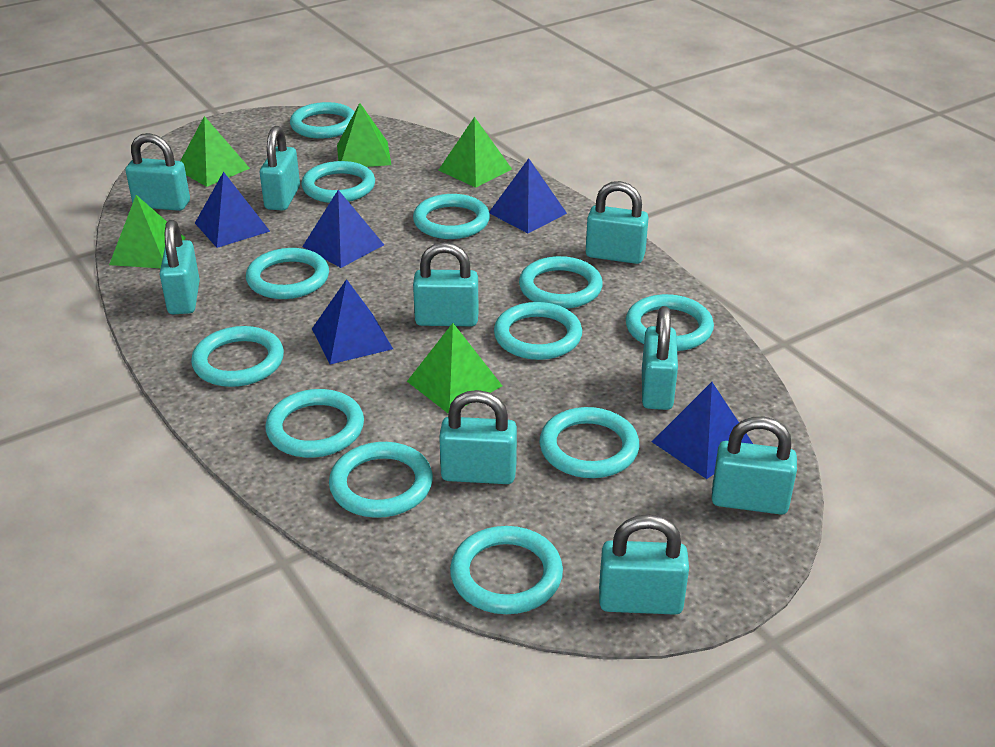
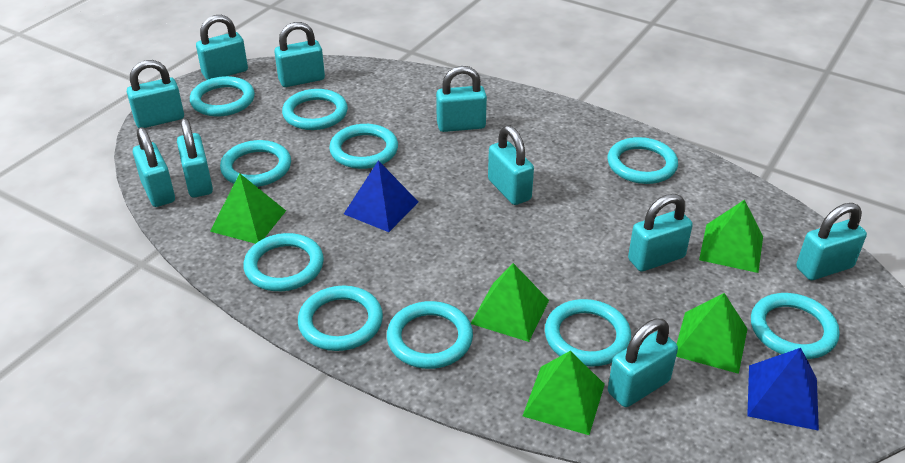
blue pyramid: [195,172,270,248] [302,190,384,268] [312,279,393,364] [489,158,567,233] [652,382,753,479] = 5 -> [344,160,418,232] [747,348,819,431] = 2
turquoise padlock: [126,133,190,211] [160,220,200,314] [260,126,300,211] [413,242,479,326] [439,390,517,484] [586,181,649,264] [599,514,689,615] [642,306,678,410] [712,417,797,515] = 9 -> [127,60,184,128] [133,127,175,207] [177,118,213,197] [196,15,248,80] [274,22,325,87] [436,66,487,132] [488,125,534,205] [608,319,678,407] [628,194,693,272] [796,203,867,280] = 10
turquoise ring: [191,326,284,387] [246,248,329,299] [265,389,364,458] [290,102,355,138] [301,161,375,203] [329,442,433,518] [413,194,490,239] [450,526,563,614] [494,302,582,360] [519,256,603,309] [540,407,640,478] [626,294,714,351] = 12 -> [190,76,255,116] [220,140,291,187] [243,233,324,291] [282,89,348,130] [298,286,383,351] [329,124,398,169] [387,301,473,369] [545,299,631,367] [607,137,678,184] [751,293,840,359] = 10

